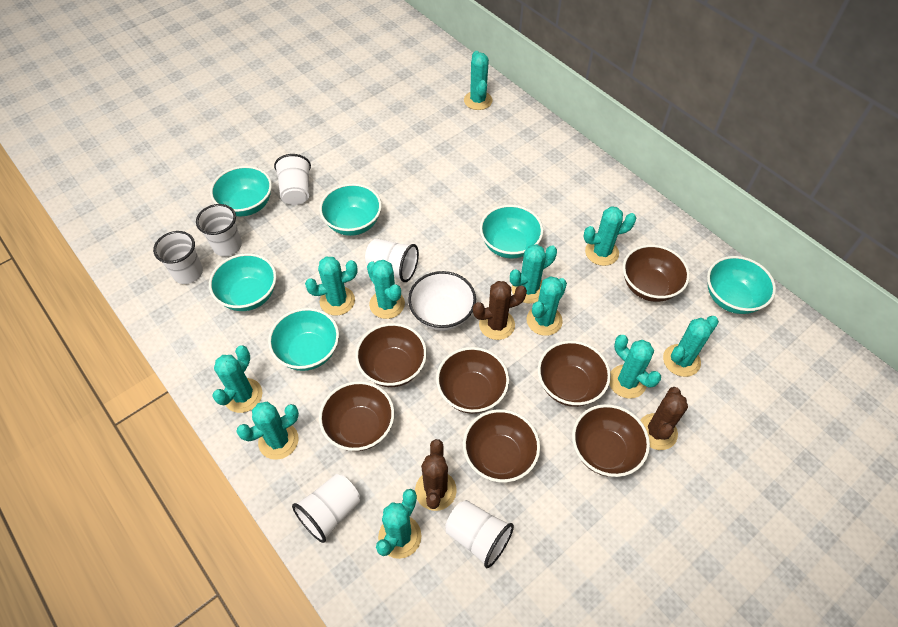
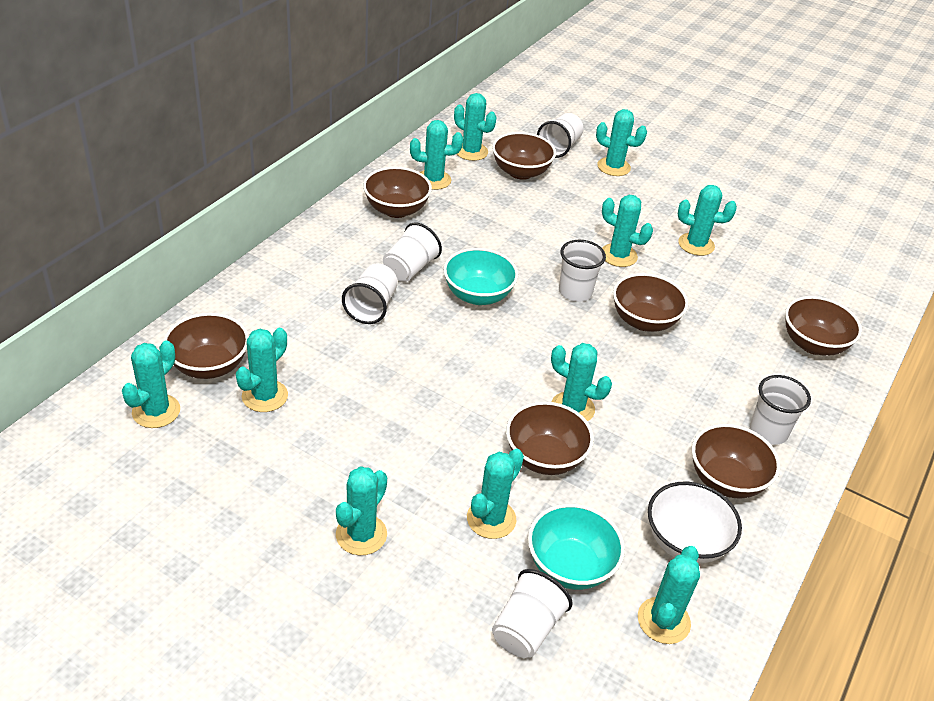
brown cactus: [415,439,457,511] [473,281,527,340] [640,387,688,450] = 3 -> none = 0
turquoise bowl: [209,253,276,311] [210,166,272,216] [268,308,339,371] [319,183,382,236] [480,205,543,259] [707,256,776,314] = 6 -> [443,248,518,305] [528,504,625,590] = 2

